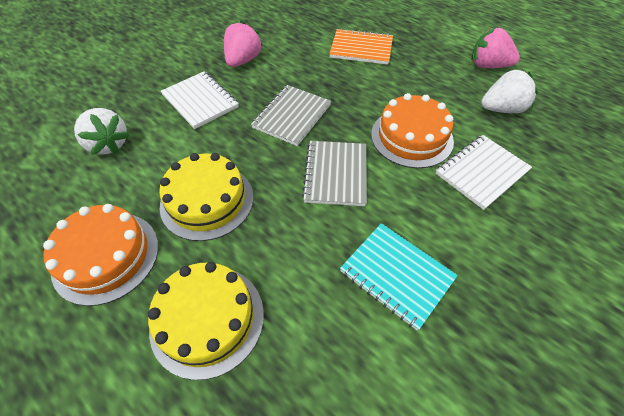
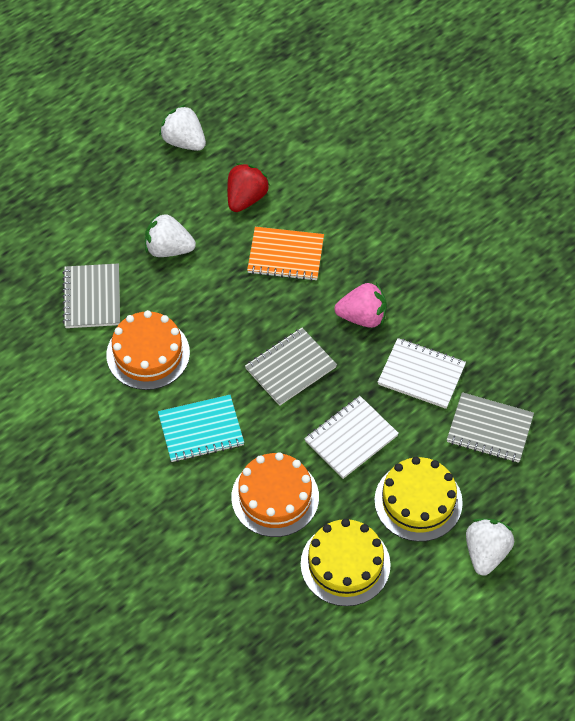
grey notebook: [251,85,331,146] [302,141,367,206] = 2 -> [63,263,120,328] [245,328,337,406] [447,392,534,463] = 3
pink strawberry: [224,21,263,67] [471,28,520,68] = 2 -> [335,282,387,328] = 1
red strawberry: none = 0 -> [227,163,270,212] = 1
white strawberry: [74,108,129,155] [481,69,538,113] = 2 -> [145,213,196,257] [159,105,206,151] [466,518,514,576] = 3

